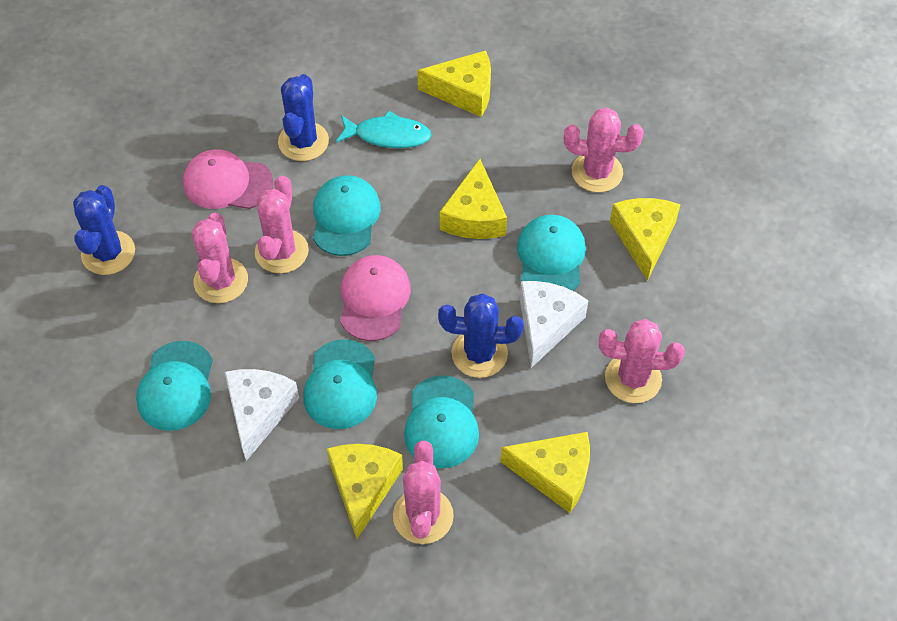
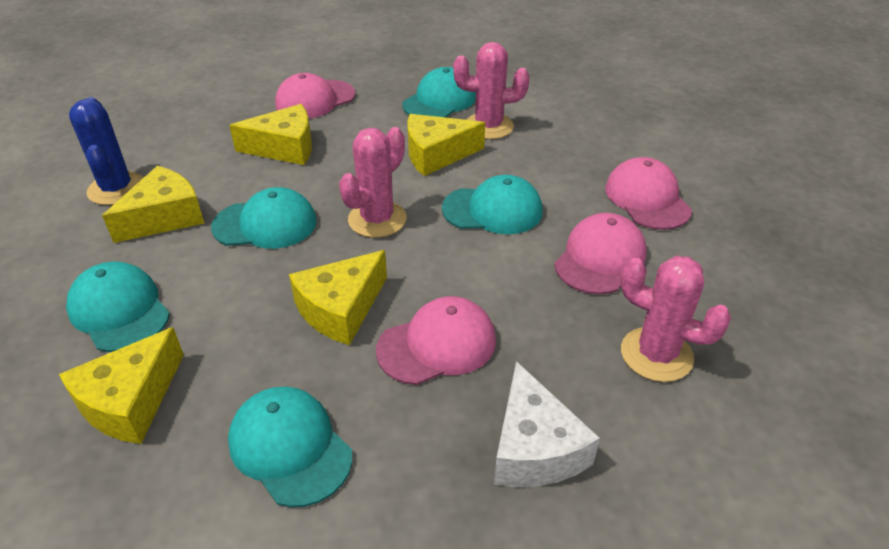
blue cactus: [73,185,135,275] [278,74,329,161] [438,293,524,378] = 3 -> [69,97,144,205] = 1
pink cactus: [191,213,248,303] [255,176,309,274] [393,441,454,544] [564,108,644,192] [599,319,685,403] = 5 -> [339,127,407,238] [453,42,530,139] [620,256,731,382] = 3
pink cap: [183,149,273,209] [340,255,411,341] = 2 -> [275,73,356,119] [376,296,496,385] [554,213,647,294] [605,157,692,230] = 4
turquoise fish: [336,111,432,148] = 1 -> none = 0
white cheese: [225,369,299,461] [519,281,589,368] = 2 -> [494,361,600,487] = 1

